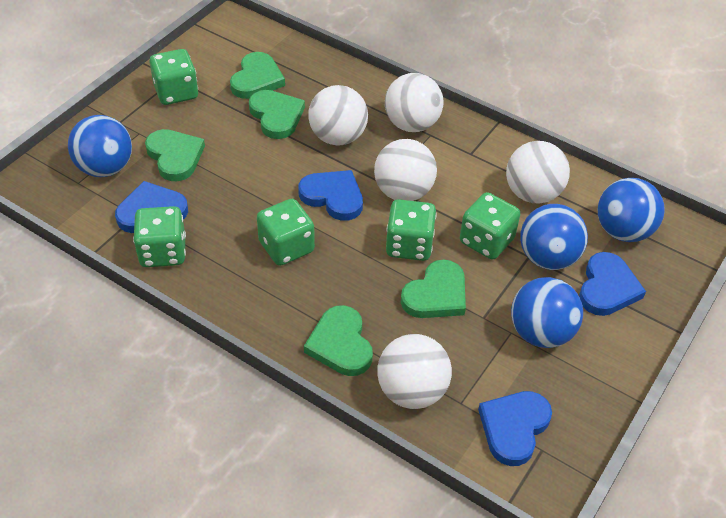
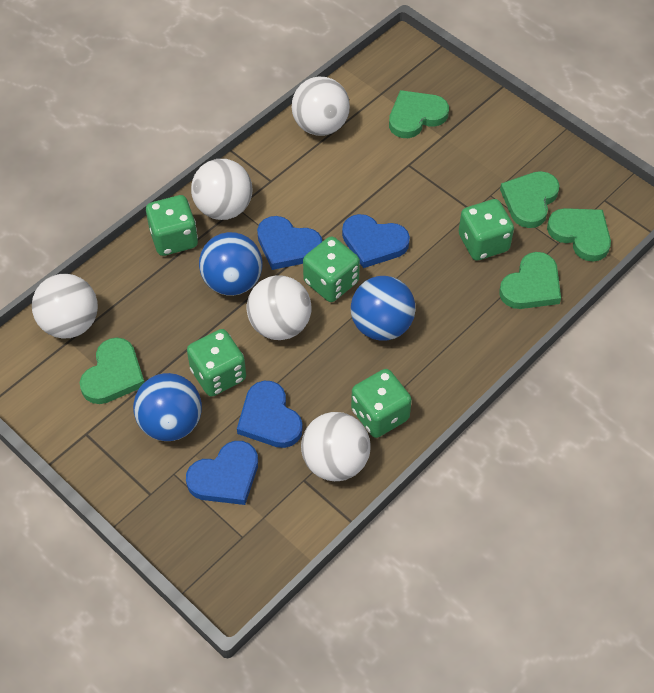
blue ball: [68,115,132,177] [511,277,583,348] [520,204,588,270] [598,178,665,242] = 4 -> [133,373,202,441] [199,232,263,296] [351,276,415,341] = 3

